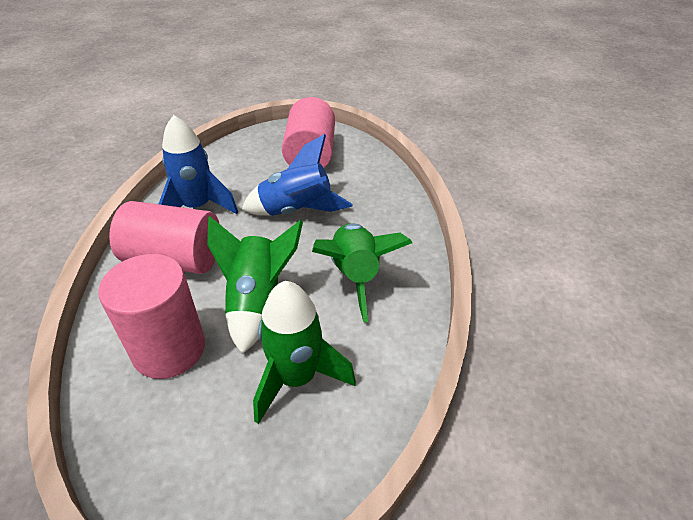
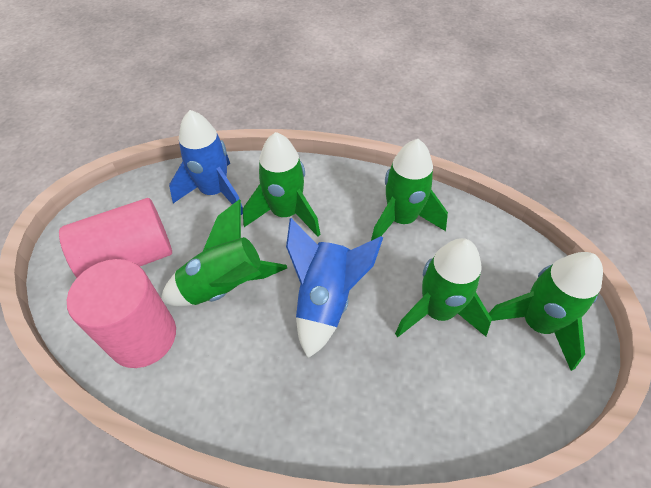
green rocket: [207,216,303,354] [253,281,356,424] [312,223,412,322] = 3 -> [161,200,287,306] [243,132,320,237] [371,139,448,241] [395,238,492,337] [489,252,603,371] = 5
pink cylinder: [98,254,205,379] [109,201,219,274] [282,97,335,168] = 3 -> [59,198,172,278] [67,259,176,368] = 2

